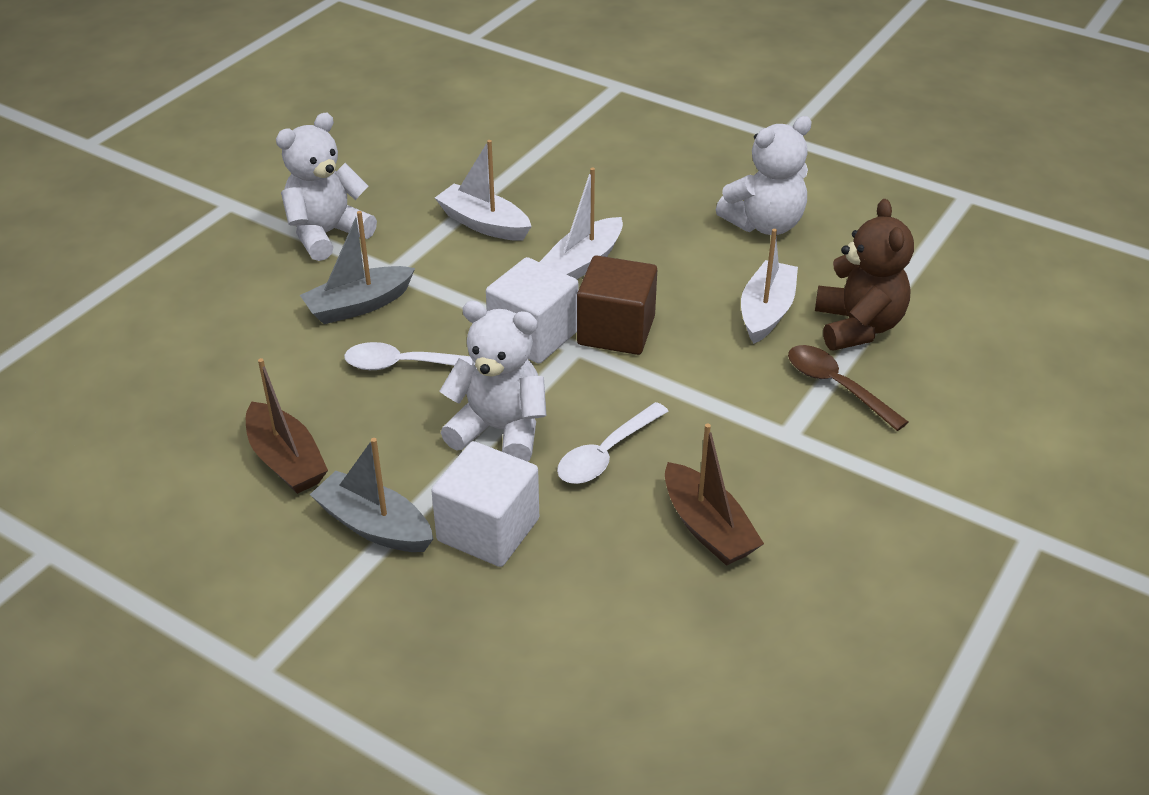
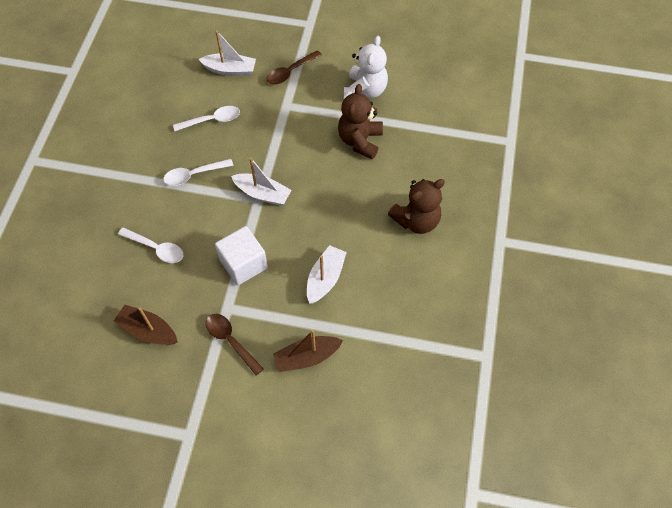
brown cube: [577,255,657,355] = 1 -> none = 0
brown spoon: [788,345,908,431] = 1 -> [206,314,264,376] [267,50,322,85] = 2
brown teddy bear: [815,199,914,351] = 1 -> [338,84,383,159] [388,179,445,234] = 2
grey boat: [300,211,415,324] [310,438,433,552] = 2 -> none = 0
white cube: [431,441,539,567] [486,257,579,364] = 2 -> [215,226,268,285] = 1
white spoon: [344,342,474,370] [557,402,669,484] = 2 -> [118,227,183,263] [163,159,234,186] [173,106,240,131] = 3
white teddy bear: [276,113,377,261] [440,301,546,462] [716,116,812,235] = 3 -> [344,36,388,99] = 1

